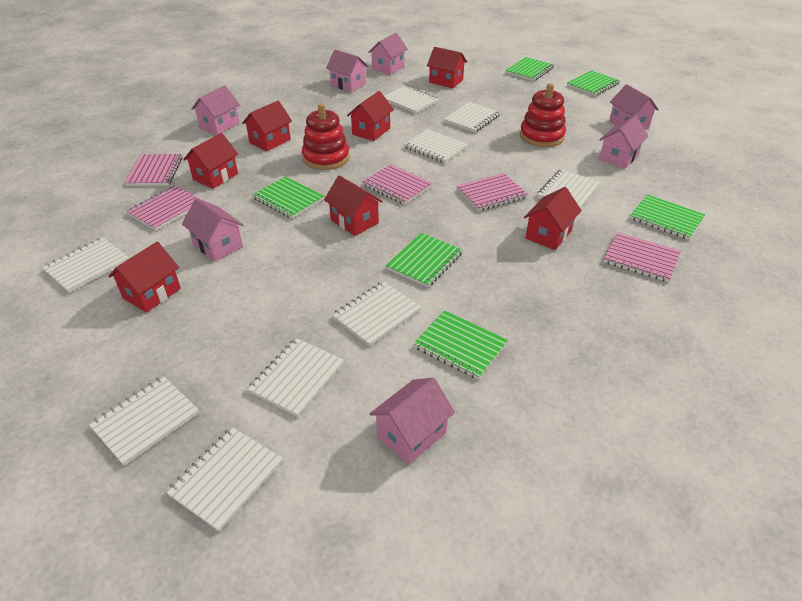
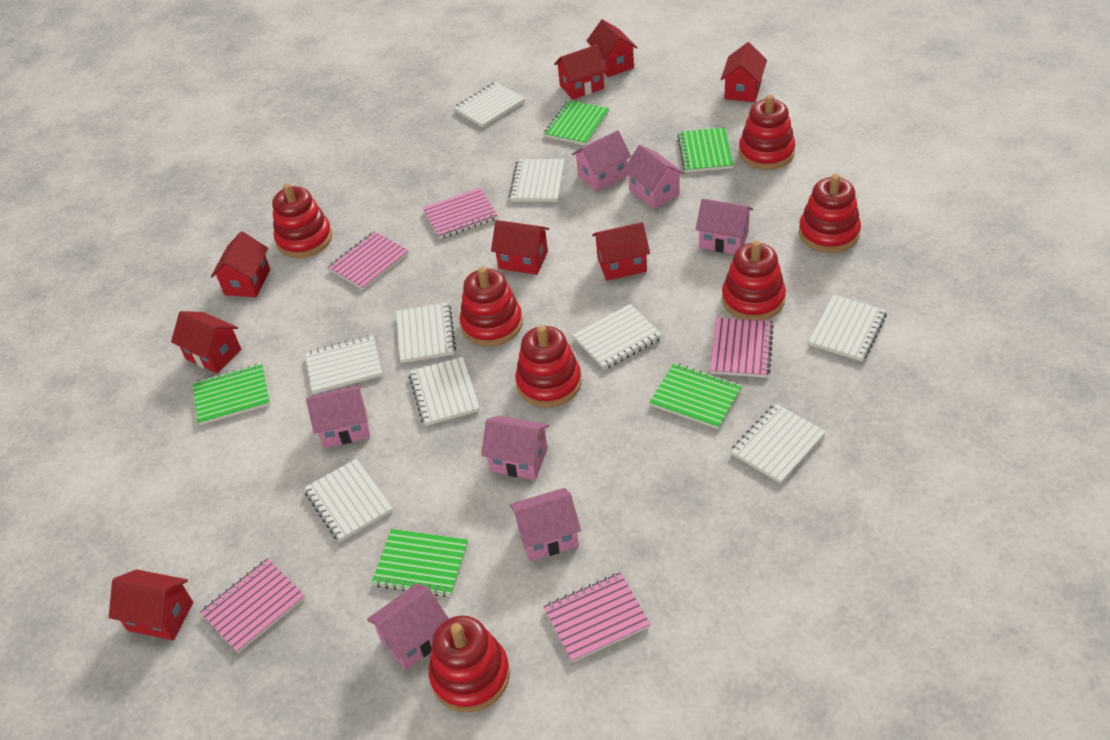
green notebook: [252,177,324,219] [386,233,463,287] [414,310,508,380] [506,57,554,81] [567,70,620,96] [630,195,705,240] = 6 -> [193,363,270,425] [372,529,468,597] [544,100,609,146] [649,363,742,429] [677,127,734,173] = 5
red house: [108,242,181,313] [183,133,238,189] [242,101,292,151] [324,176,383,236] [347,91,394,141] [427,47,467,88] [524,187,582,250] = 7 -> [109,569,193,640] [171,311,241,373] [211,231,270,297] [491,220,549,275] [554,45,607,100] [586,19,638,77] [592,222,650,281] [721,42,767,102] = 8
red stacking toy: [302,103,350,170] [520,83,566,147] = 2 -> [272,183,332,258] [429,616,510,713] [460,267,523,346] [515,325,582,408] [722,240,786,321] [739,95,795,170] [799,174,861,253] = 7

